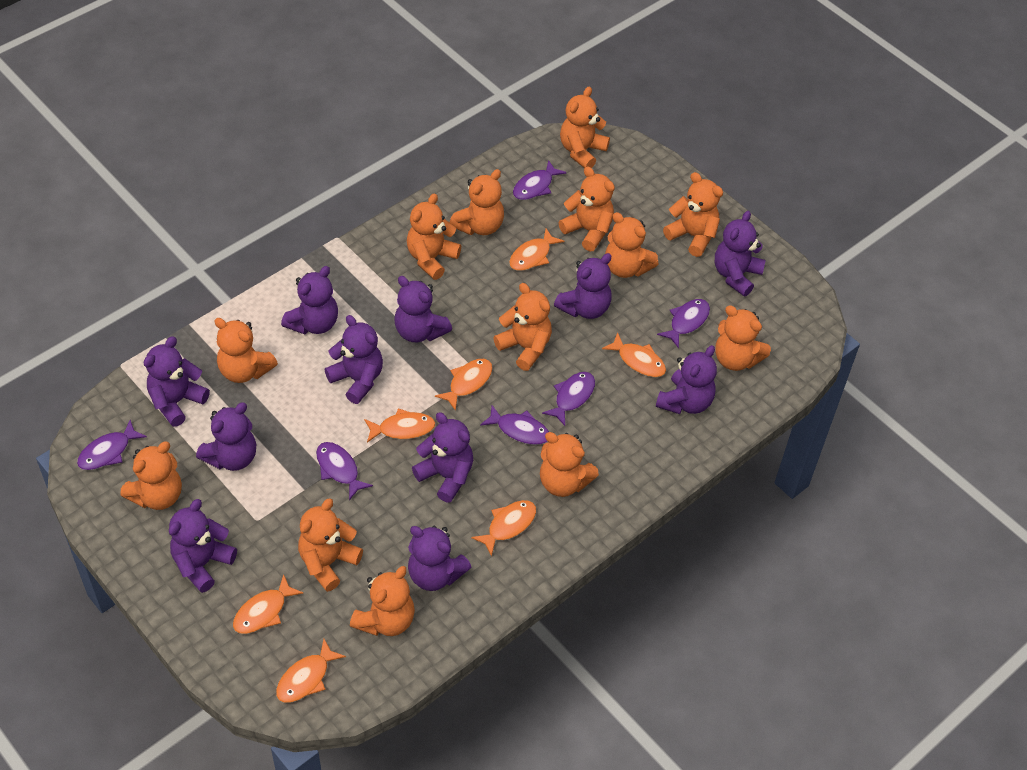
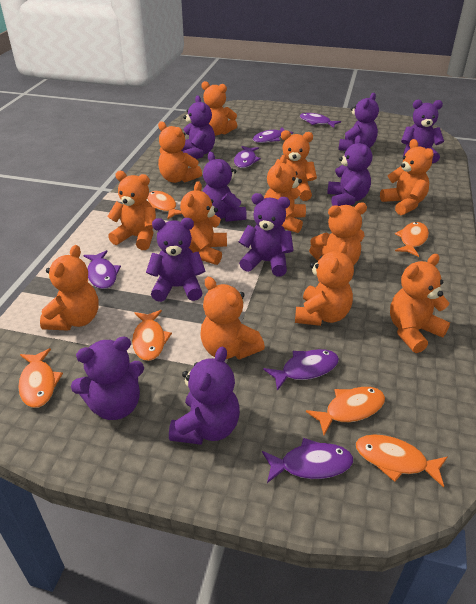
orange fish: [233,574,304,634] [276,639,346,703] [364,408,435,442] [435,359,493,411] [471,500,536,557] [509,228,565,271] [602,332,666,377] = 7 -> [18,348,63,408] [132,310,172,361] [147,191,182,219] [306,387,385,435] [356,434,447,487] [395,222,429,257] = 6
orange teddy bear: [120,441,182,510] [214,318,278,383] [298,499,363,592] [350,566,415,636] [407,193,461,280] [450,169,504,235] [494,283,552,371] [540,432,599,497] [559,167,615,251] [560,87,610,168] [605,212,658,278] [663,172,723,257] [715,305,771,371] = 13 -> [40,245,99,331] [107,171,156,250] [158,121,202,183] [180,181,227,265] [200,277,265,360] [201,81,237,136] [264,155,306,233] [274,130,317,201] [295,242,354,326] [309,203,367,266] [380,139,434,215] [390,254,450,353] = 12
purple teddy bear: [144,336,210,427] [169,499,237,593] [196,402,256,471] [281,266,338,334] [325,315,383,404] [394,276,452,342] [408,526,471,591] [412,412,473,503] [554,253,612,319] [656,345,717,414] [715,211,766,296] = 11 -> [71,336,144,420] [146,218,206,302] [169,347,240,445] [181,95,215,159] [202,152,247,222] [239,193,294,276] [327,135,372,206] [338,93,379,151] [401,100,444,163] = 9

